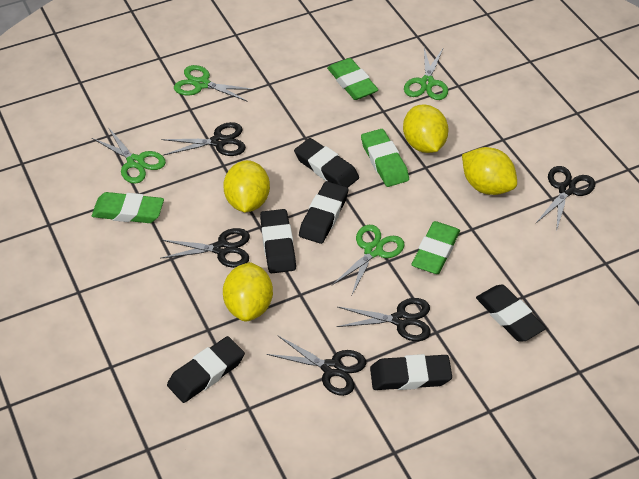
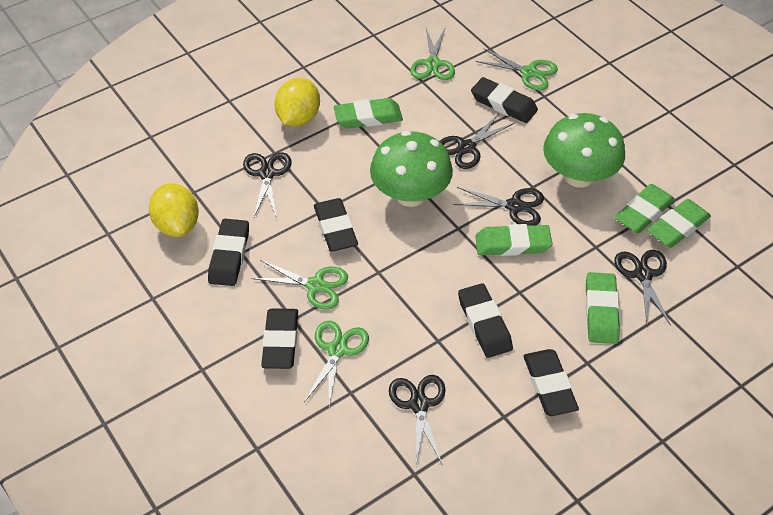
green eraser: [92,192,164,223] [327,58,378,100] [361,129,409,187] [412,221,460,274] = 4 -> [334,98,403,128] [475,224,552,256] [586,272,620,344] [614,184,675,233] [647,199,711,248] = 5
green mushroom: none = 0 -> [370,131,453,207] [543,113,625,188] = 2
yellow lemon: [223,160,270,212] [223,262,273,322] [403,104,448,153] [462,147,517,195] = 4 -> [149,183,199,237] [274,78,320,126] = 2

